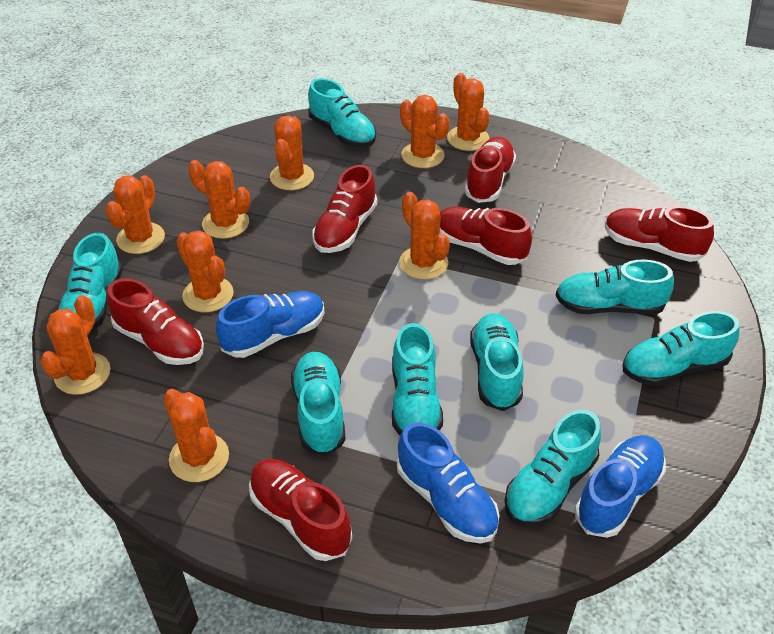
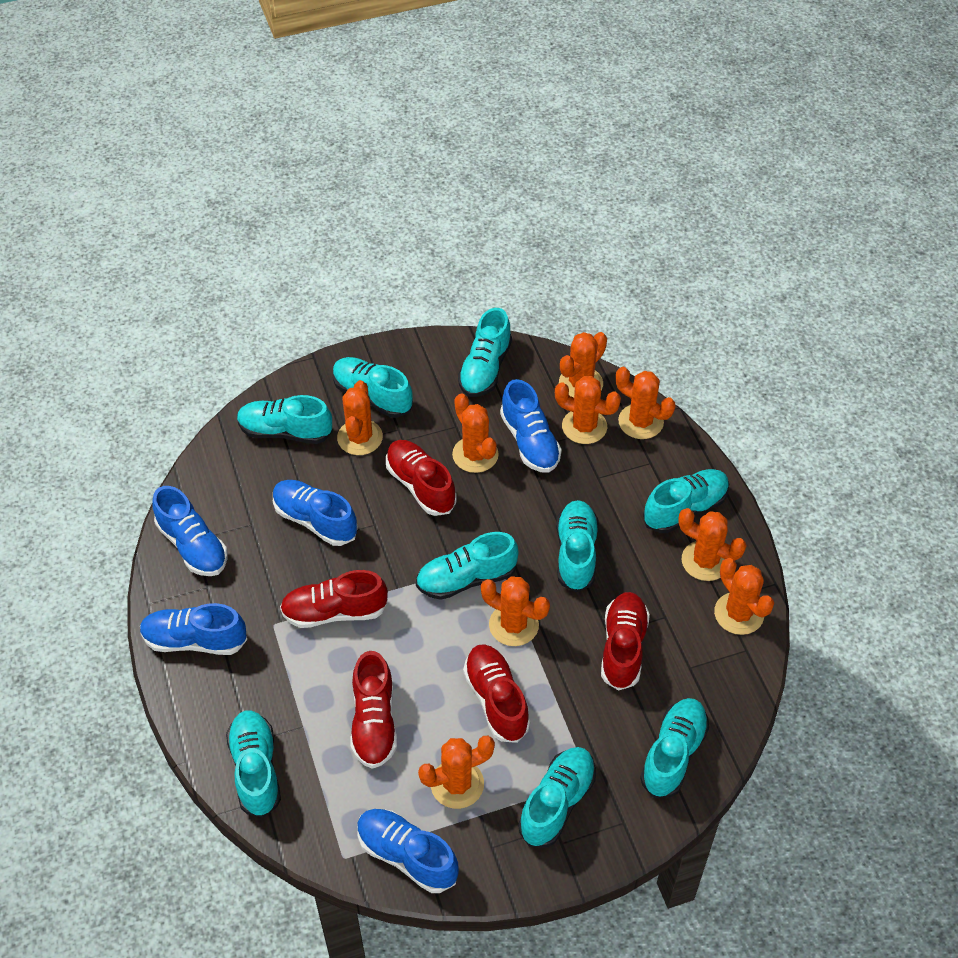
blue shoe: [216,291,325,358] [397,422,499,543] [575,435,666,538] = 3 -> [140,603,247,655] [153,486,228,576] [273,480,358,546] [357,809,459,893] [500,379,562,473] = 5
red shoe: [107,279,204,365] [249,459,352,561] [312,165,377,253] [440,207,532,265] [465,137,516,203] [605,206,714,262] = 6 -> [280,570,388,628] [351,651,397,769] [386,440,456,516] [463,644,530,743] [601,592,650,690] = 5
turquoise shoe: [59,233,123,332] [291,352,346,456] [308,78,376,148] [392,323,443,435] [470,313,524,411] [504,410,601,526] [555,259,674,315] [622,311,740,386] = 8 -> [226,711,281,818] [237,395,333,444] [333,357,413,418] [416,532,519,600] [458,308,512,397] [518,747,596,847] [556,500,599,592] [640,698,709,798] [643,469,729,533] = 9

